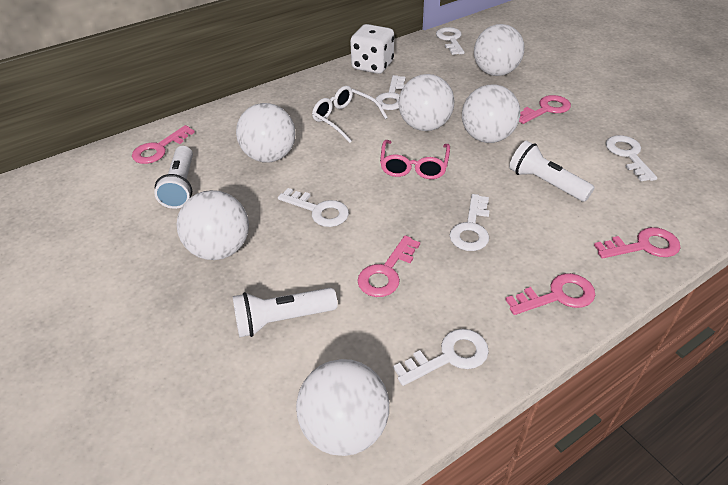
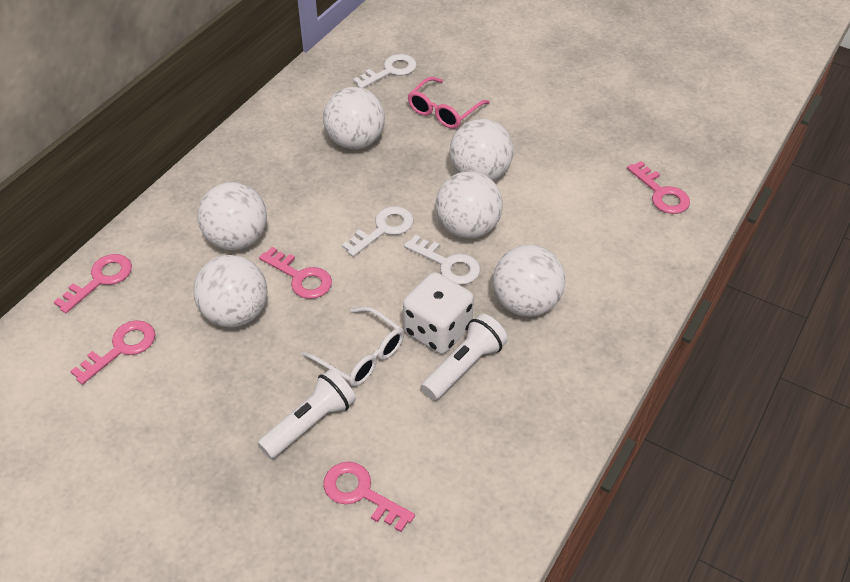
white flashlight: [154,146,193,209] [233,288,338,337] [509,141,595,202] = 3 -> [258,369,356,459] [421,314,508,400] = 2
white key: [278,188,349,227] [376,75,406,110] [393,329,489,386] [436,27,464,55] [450,194,490,251] [606,135,658,181] = 6 -> [342,206,414,257] [353,54,417,88] [404,235,480,285] = 3

